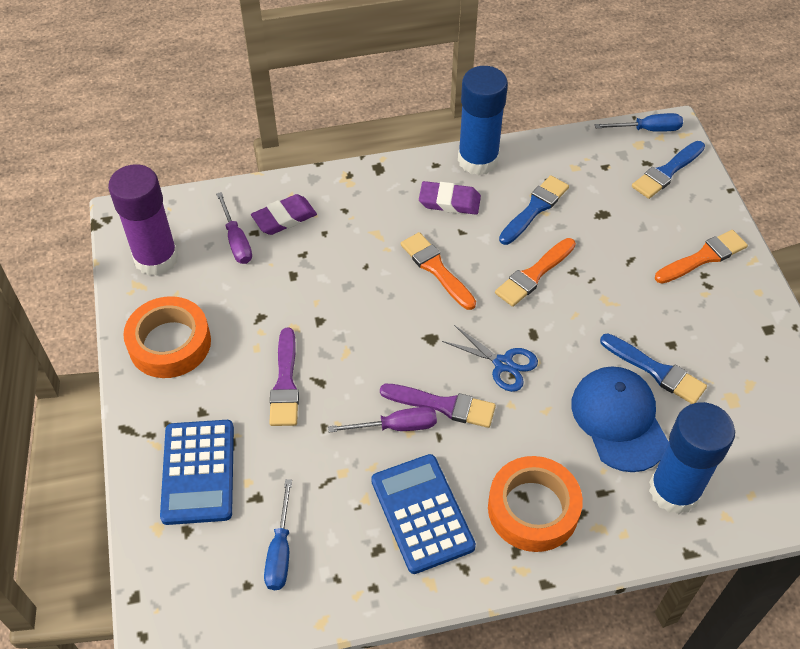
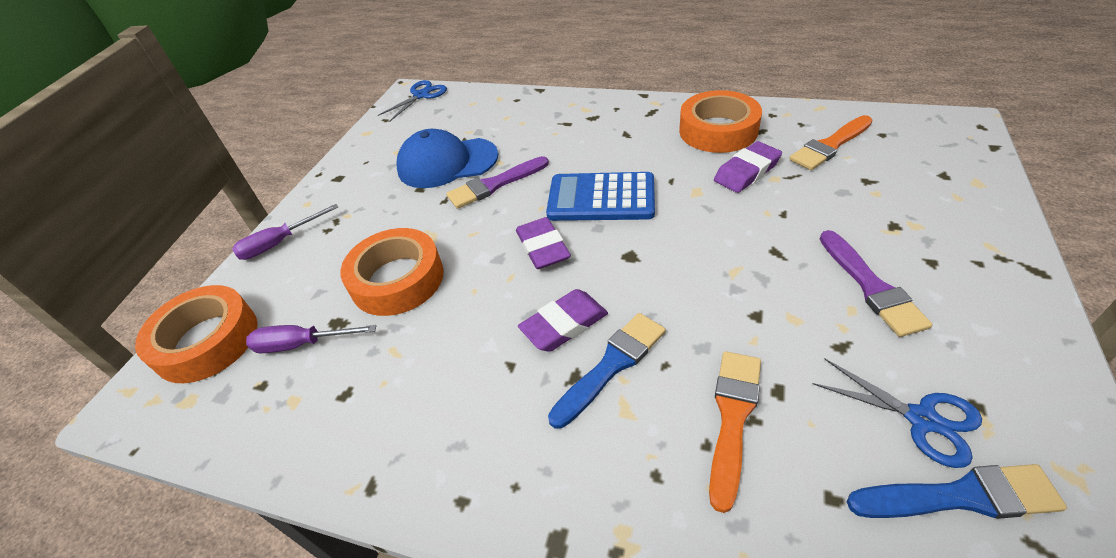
blue brush: [499,175,569,245] [600,333,707,404] [632,141,705,199] = 3 -> [548,313,666,429] [847,464,1067,519] = 2
blue calculator: [160,420,234,525] [371,454,476,574] = 2 -> [546,172,655,221] = 1
blue glue stick: [458,66,508,175] [649,402,735,514] = 2 -> none = 0
blue scissors: [442,325,538,392] = 1 -> [378,80,447,121] [813,359,982,468] = 2
blue screwdriver: [264,479,292,590] [595,113,683,132] = 2 -> none = 0
orange brush: [401,232,476,310] [495,238,576,307] [655,230,748,284] = 3 -> [709,351,761,513] [789,115,873,170] = 2
orange tape: [123,296,211,378] [488,456,583,552] = 2 -> [135,285,258,383] [340,228,444,316] [679,90,762,153] = 3
purple eraser: [251,194,317,235] [419,181,481,215] = 2 -> [516,217,571,269] [518,289,608,352] [714,141,782,193] = 3
purple glue stick: [108,164,178,276] = 1 -> none = 0

